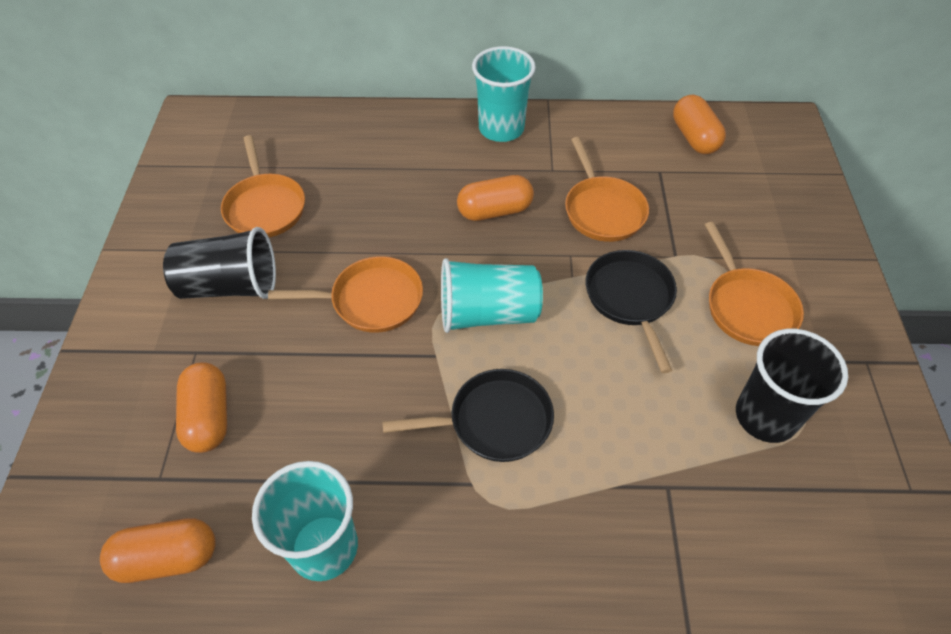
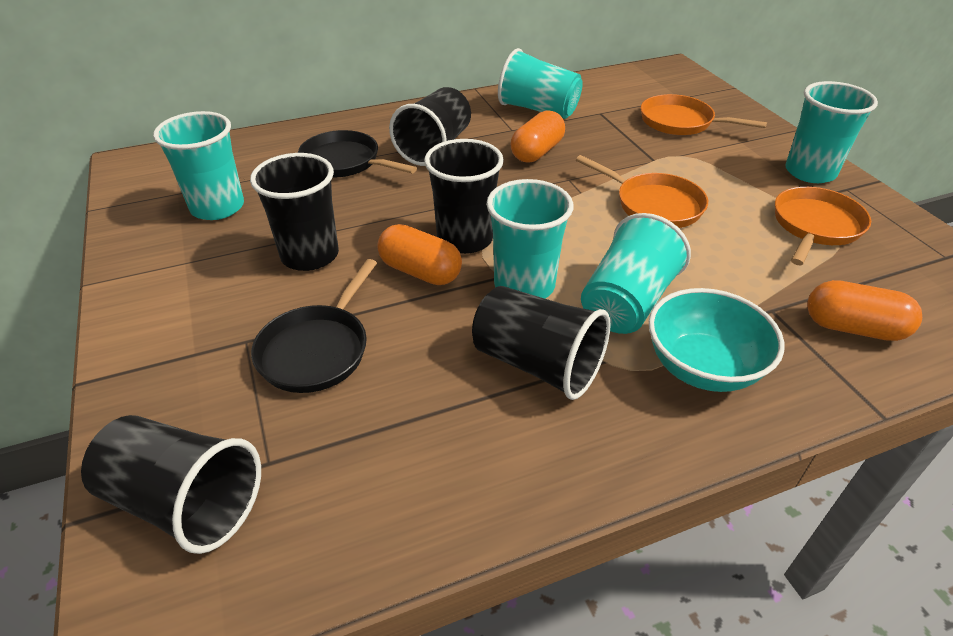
black cup: [163,227,276,299] [736,329,848,443] = 2 -> [81,415,261,554] [250,153,339,271] [389,87,471,166] [424,139,504,254] [472,286,611,400] = 5
orange capsule: [100,518,216,583] [176,362,227,453] [457,175,534,221] [673,95,726,154] = 4 -> [377,224,462,285] [510,110,565,163] [807,280,922,341] = 3
orange pan: [221,135,305,237] [268,256,423,333] [565,137,649,242] [705,222,804,346] = 4 -> [576,155,708,228] [641,94,767,135] [775,187,871,265] = 3
turquoise bowl: none = 0 -> [649,288,784,392] = 1
turquoise cup: [252,461,358,581] [441,258,543,333] [472,46,536,142] = 3 -> [153,111,244,220] [487,179,573,298] [498,48,583,119] [581,213,691,334] [785,81,878,183] = 5

